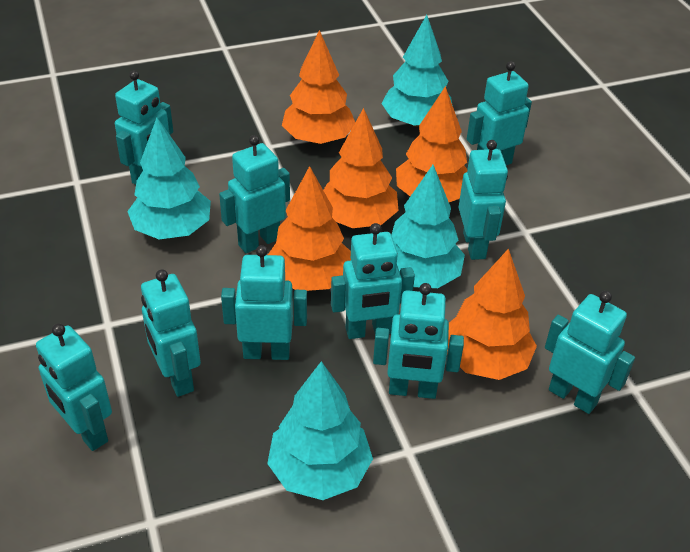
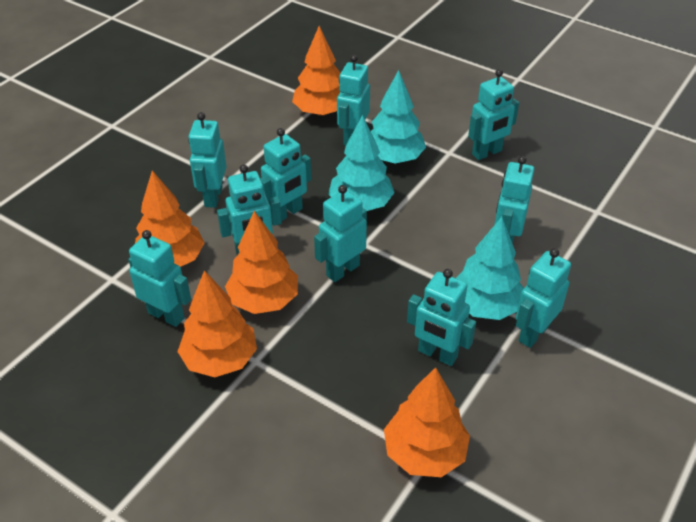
turquoise tree: [127,118,211,239] [267,361,373,500] [381,15,453,127] [391,165,465,288] = 4 -> [328,115,395,211] [371,70,426,164] [456,217,524,320] = 3

